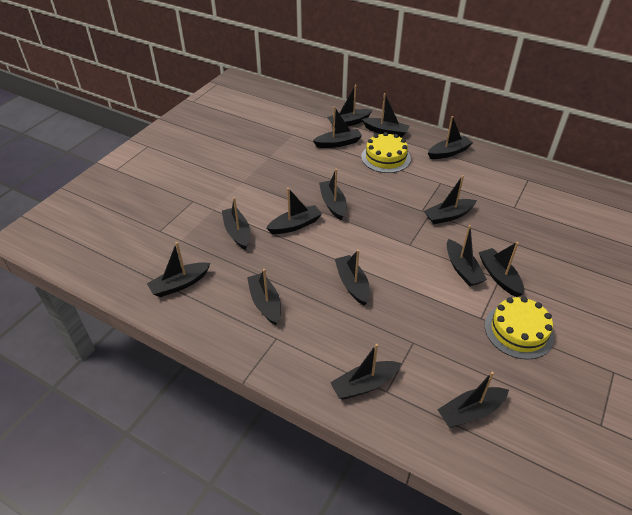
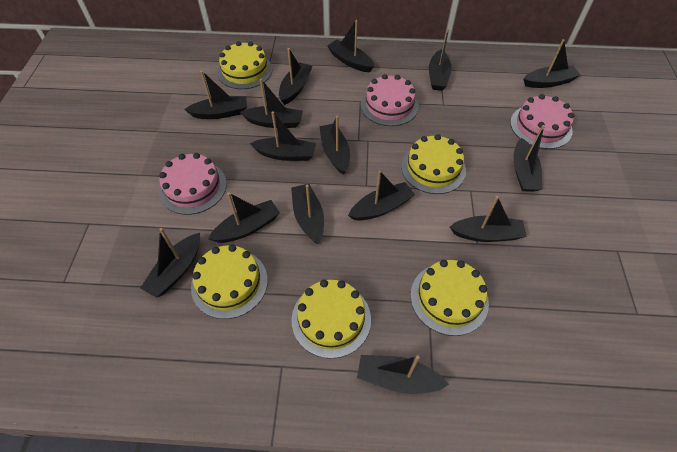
pink cake: none = 0 -> [159,153,227,215] [360,74,419,126] [510,94,574,149] = 3
yellow cake: [361,132,411,173] [484,296,554,360] = 2 -> [191,244,268,319] [217,41,272,89] [292,280,371,359] [401,134,466,194] [411,260,489,336] = 5

